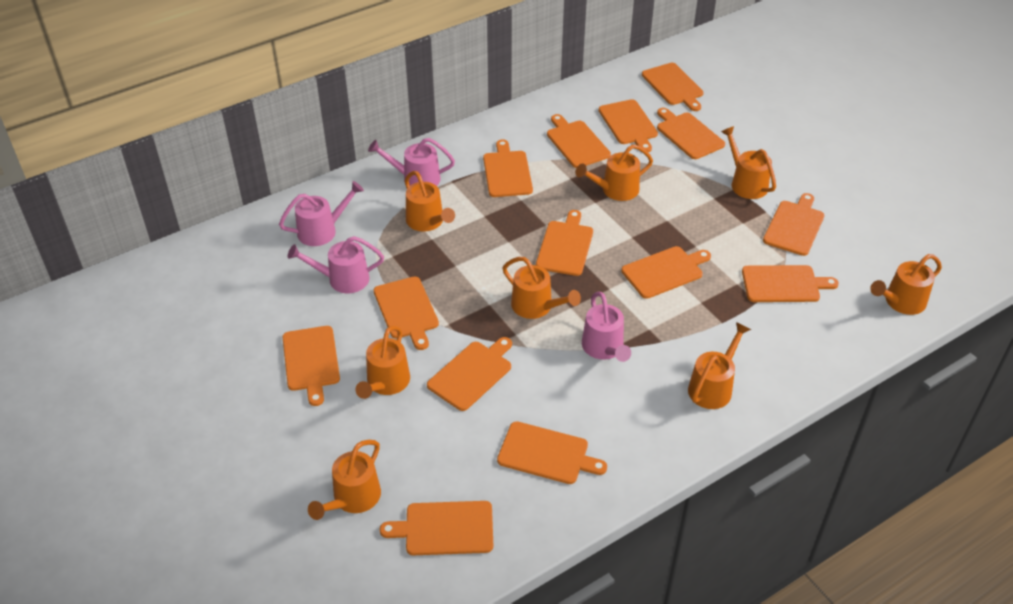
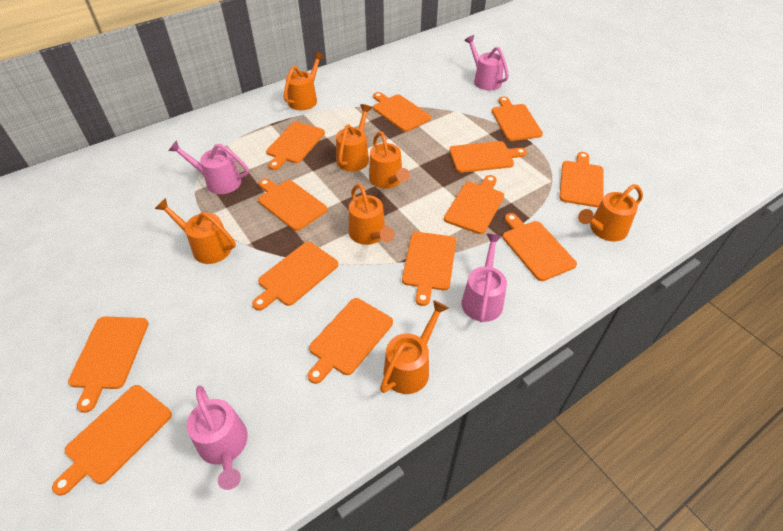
orange cutting board: [282,326,340,406] [374,277,439,350] [380,501,493,555] [427,337,512,411] [483,140,533,197] [497,421,607,484] [536,210,593,276] [547,114,611,168] [599,99,658,152] [621,246,711,299] [642,63,703,111] [657,108,725,159] [742,265,839,302] [763,193,824,256] = 14 -> [52,385,172,496] [68,317,149,413] [252,242,338,311] [258,178,327,231] [266,122,325,170] [308,298,393,384] [373,92,431,132] [402,232,456,306] [444,175,504,234] [449,141,527,173] [492,96,543,141] [503,213,577,281] [559,152,604,208] = 13
orange watering can: [308,440,381,520] [355,326,410,399] [405,171,455,231] [503,257,581,319] [575,144,653,201] [688,322,751,409] [721,126,776,199] [870,254,942,315] = 8 -> [155,198,236,264] [284,52,324,110] [336,104,372,171] [349,184,395,245] [369,131,410,189] [380,300,449,394] [578,184,643,241] = 7

